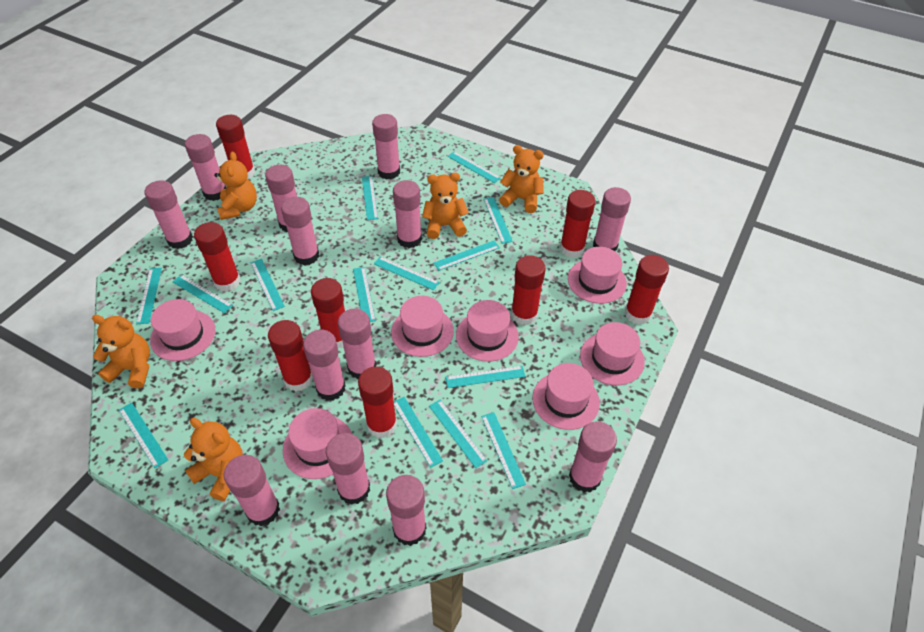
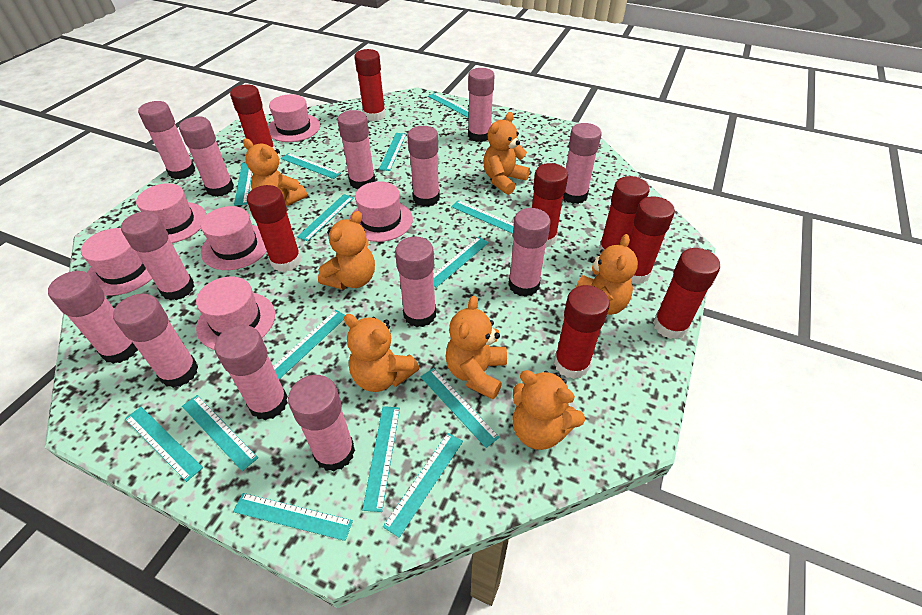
orange teddy bear: [92,315,150,388] [184,418,243,501] [214,152,257,220] [422,173,469,239] [499,145,544,213] = 5 -> [243,139,307,206] [318,211,375,290] [344,314,419,392] [445,296,507,399] [483,112,530,195] [512,370,585,450] [576,234,638,315] = 7
pink hat: [150,299,215,361] [283,408,353,479] [391,296,454,357] [456,300,519,362] [532,363,600,430] [568,247,627,304] [580,322,645,385] = 7 -> [81,228,152,296] [136,183,206,243] [196,276,275,350] [201,206,267,270] [268,94,320,142] [350,181,413,242] = 6

